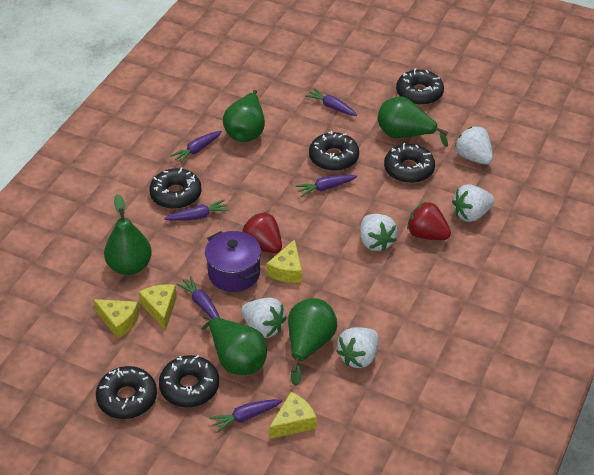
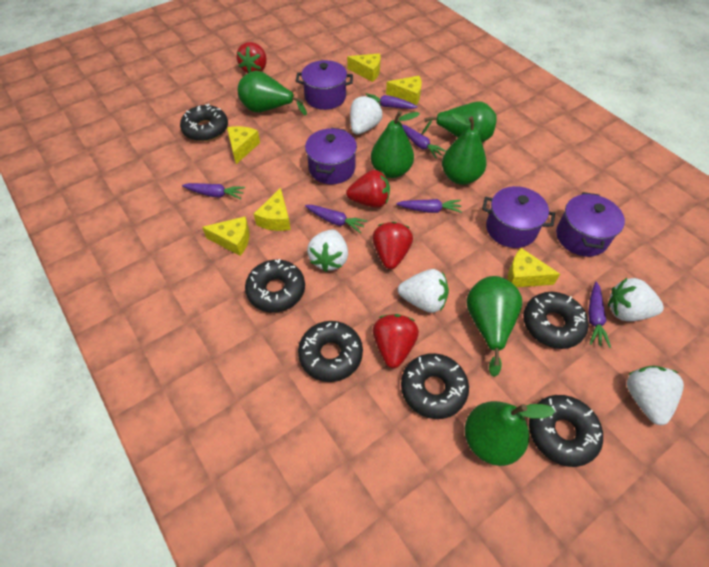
green pear: [104,194,152,275] [202,314,267,375] [223,90,265,142] [288,298,337,386] [378,96,448,147] = 5 -> [238,71,307,115] [371,111,420,178] [422,101,497,142] [442,113,487,185] [465,401,555,466] [466,276,522,377] = 6
purple pot: [205,231,261,292] = 1 -> [296,60,353,110] [305,128,357,184] [482,186,555,248] [556,192,625,257] = 4
red strawberry: [242,212,282,254] [407,201,451,240] = 2 -> [237,42,267,73] [346,170,390,208] [372,222,413,269] [373,314,419,368] = 4
yellow cheese: [93,299,139,339] [139,284,177,330] [267,239,302,283] [269,392,317,439] = 4 -> [202,216,250,256] [227,126,260,164] [254,188,291,231] [347,53,381,82] [386,76,422,105] [508,248,560,287] = 6

